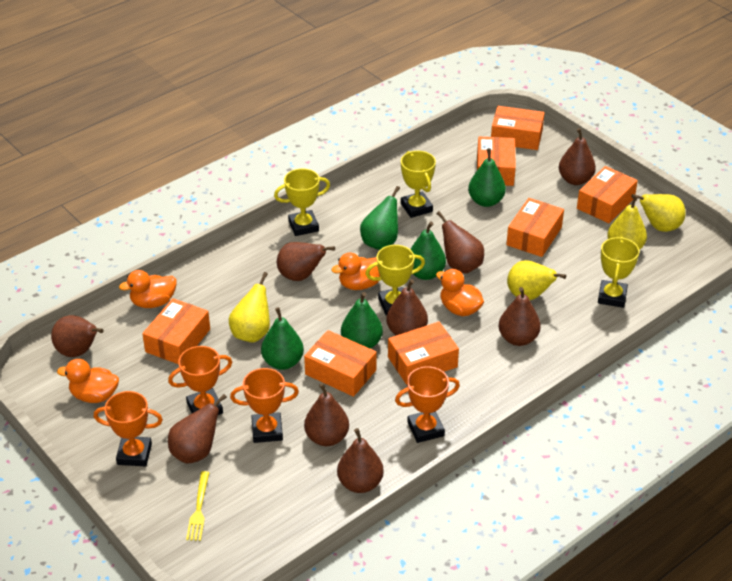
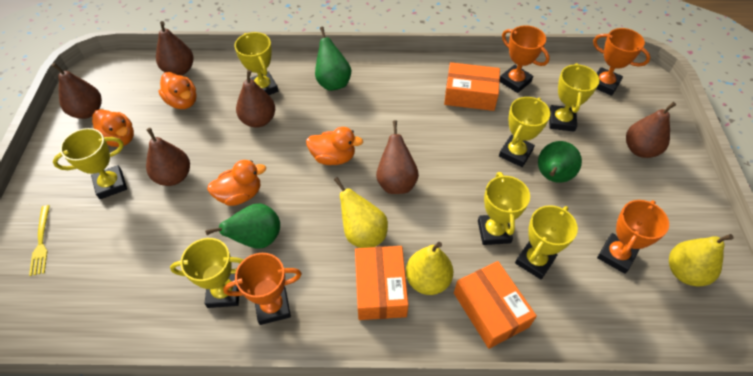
brown pear: [51,315,104,357] [168,394,227,463] [277,242,335,281] [304,383,349,446] [337,428,384,493] [386,279,428,335] [436,211,484,274] [498,287,541,346] [559,128,596,185] = 9 -> [52,63,102,119] [146,128,190,186] [156,21,194,75] [236,70,275,128] [376,120,419,194] [626,102,676,158] = 6
green pear: [261,307,304,370] [341,292,383,348] [360,186,400,250] [410,222,446,280] [468,148,506,207] = 5 -> [205,203,280,249] [315,27,351,91] [538,141,582,183] = 3
orange box: [142,298,210,364] [304,330,377,397] [388,322,459,385] [477,137,516,186] [491,106,545,150] [506,198,564,257] [577,166,638,223] = 7 -> [355,246,408,320] [444,62,500,111] [454,261,537,349] = 3
yellow pear: [229,272,270,343] [507,260,566,300] [607,195,647,250] [631,194,686,232] = 4 -> [334,177,388,248] [406,242,453,295] [669,234,734,287] = 3
yellow trophy: [274,169,330,236] [365,245,425,316] [401,151,436,218] [598,237,639,308] = 4 -> [53,128,127,199] [170,238,243,308] [235,32,278,95] [478,172,530,245] [499,97,550,167] [515,205,578,279] [549,63,599,132] = 7

